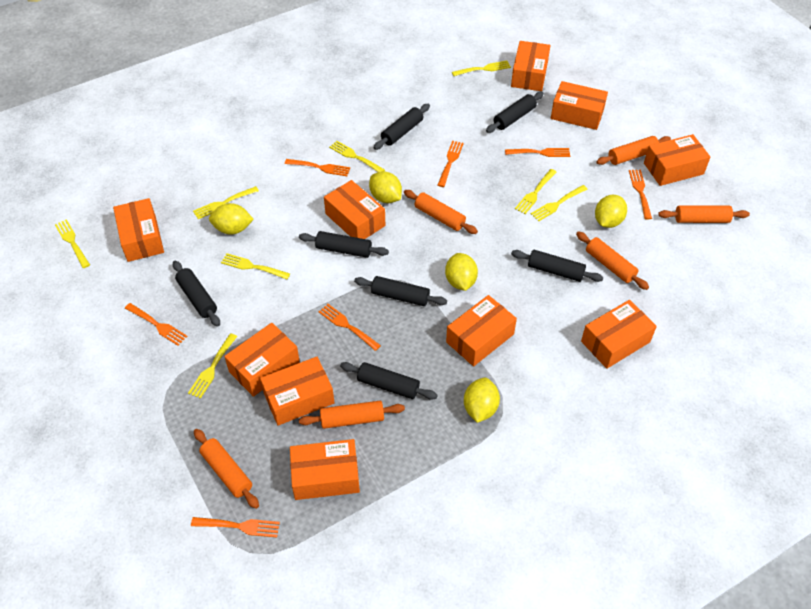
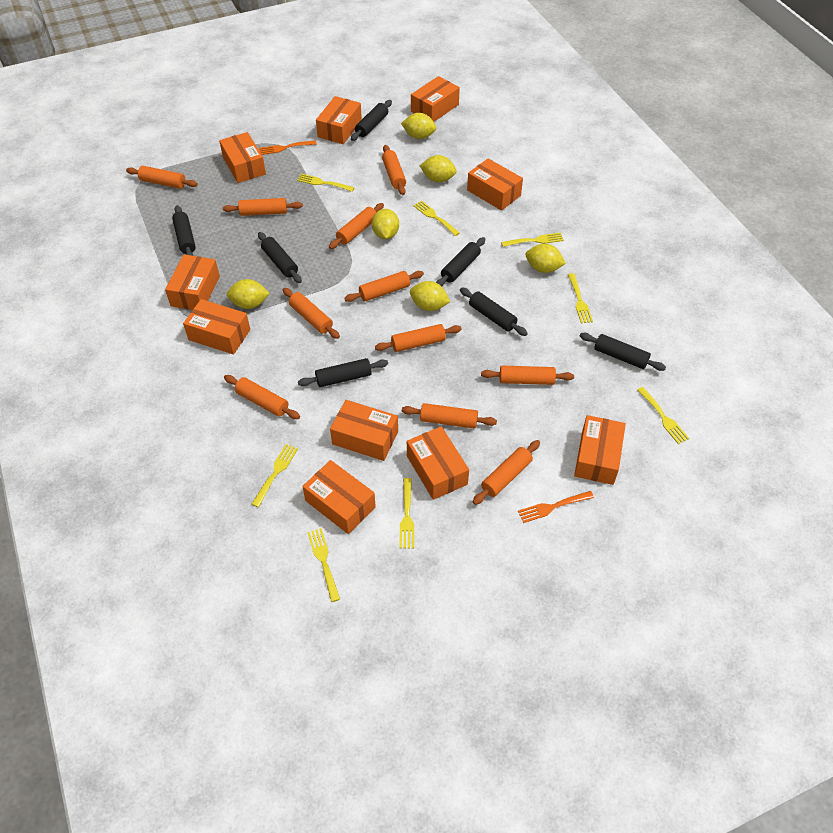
orange fork: [125,303,188,346] [191,517,280,537] [285,159,350,176] [319,304,381,351] [438,141,464,187] [505,148,570,157] [629,170,652,220] = 7 -> [259,140,317,155] [518,491,594,523] = 2
orange rolling pin: [194,429,259,509] [299,401,405,429] [404,190,478,234] [576,231,649,290] [596,136,671,165] [658,205,750,223] = 6 -> [126,166,198,189] [223,198,303,216] [224,375,300,419] [283,288,340,339] [329,203,384,249] [344,271,424,302] [375,324,461,352] [382,145,406,195] [402,403,497,428] [473,440,540,505] [481,366,574,385] = 11
yellow lemon: [209,203,254,235] [369,171,402,203] [445,253,478,291] [464,377,500,423] [595,195,627,228] = 5 -> [227,279,270,309] [372,209,399,239] [401,113,436,139] [410,281,450,311] [420,155,457,182] [526,244,566,273] = 6

